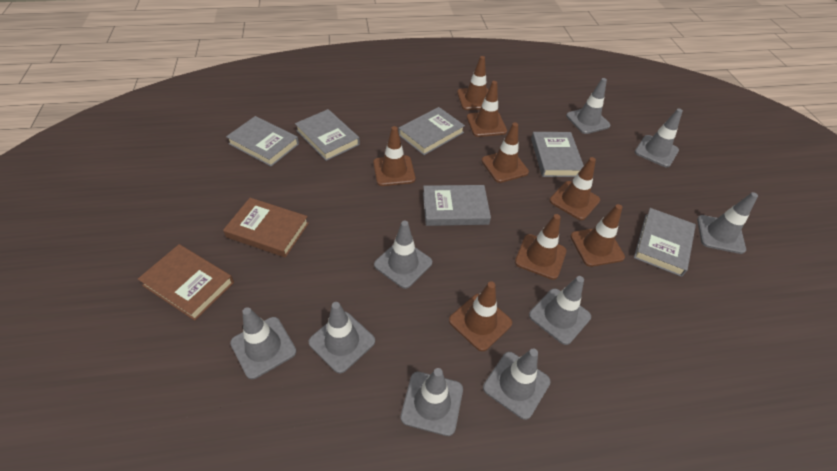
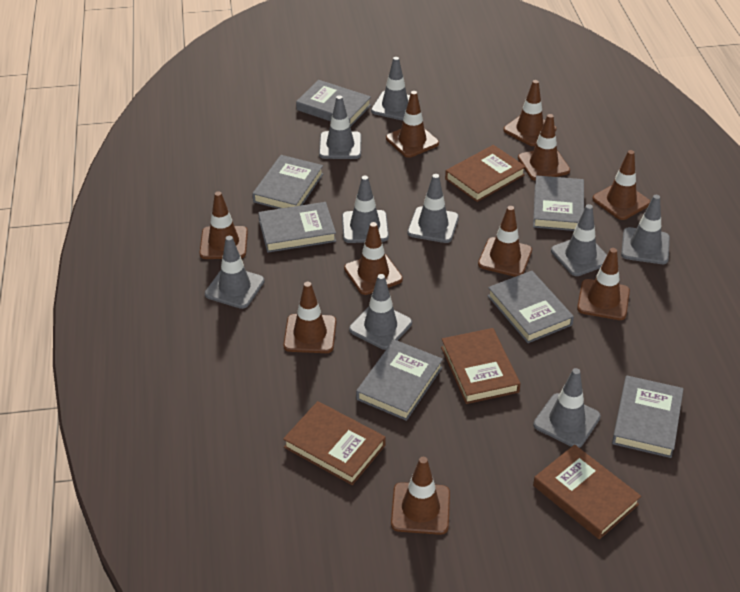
brown book: [138,244,234,321] [223,198,309,257] = 2 -> [283,401,386,485] [441,328,520,404] [445,145,526,202] [533,445,641,540] = 4
brown traffic cone: [373,126,416,186] [449,281,512,351] [457,56,489,110] [467,81,507,137] [482,123,529,183] [515,214,567,280] [549,157,600,220] [570,204,625,267] = 8 -> [200,191,248,259] [283,282,336,353] [344,222,403,295] [386,91,439,158] [391,457,450,535] [478,206,532,277] [503,80,557,146] [518,114,570,181] [577,248,630,320] [592,150,650,220] = 10
grey book: [226,116,299,166] [295,109,360,161] [398,107,465,155] [423,185,491,226] [531,132,584,177] [634,208,696,277] = 6 -> [252,155,323,209] [258,202,336,253] [296,80,371,127] [356,339,443,421] [487,271,574,343] [533,175,584,231] [612,376,684,458] = 7

